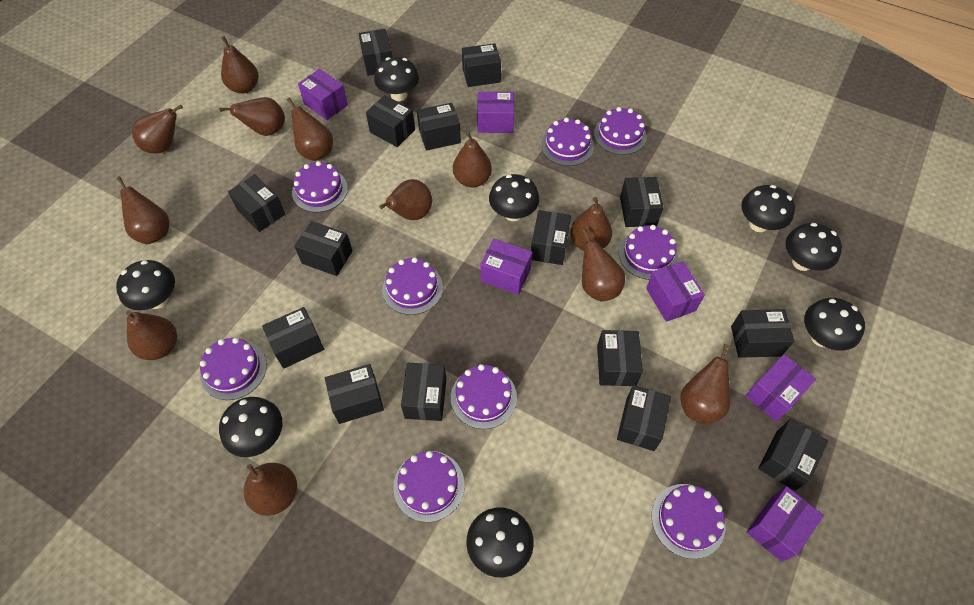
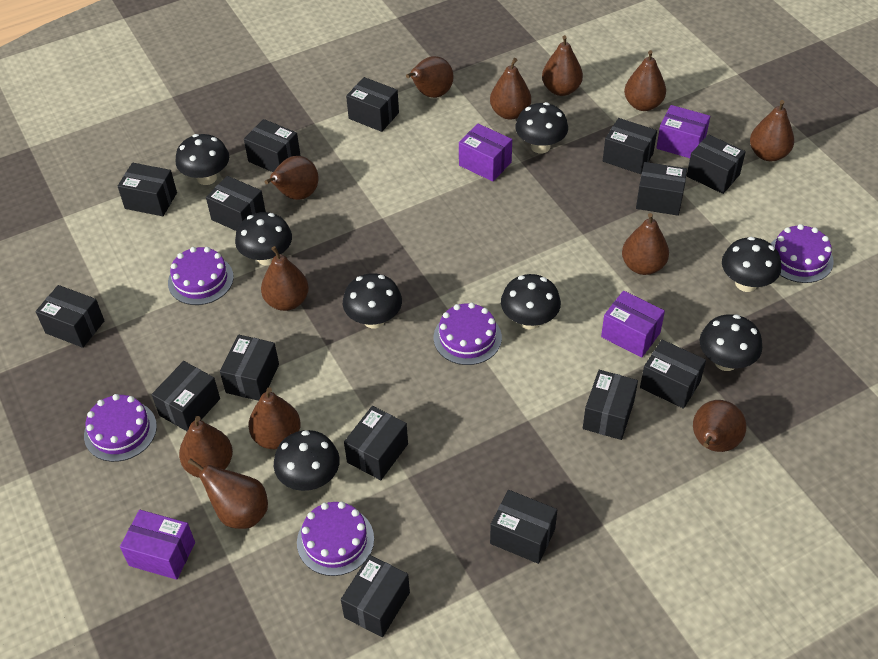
purple box: [298,69,348,120] [477,92,514,133] [480,238,532,295] [646,261,705,322] [745,354,816,422] [746,486,824,562] = 6 -> [120,510,195,580] [459,124,512,181] [601,290,665,357] [656,105,710,158] = 4
purple cake: [200,338,267,400] [292,161,348,212] [382,257,443,315] [393,451,465,522] [451,364,517,429] [541,118,594,166] [594,107,647,155] [619,225,678,280] [652,484,726,559] = 9 -> [84,394,157,462] [168,247,234,305] [297,501,374,576] [434,302,502,365] [770,224,834,283] = 5

